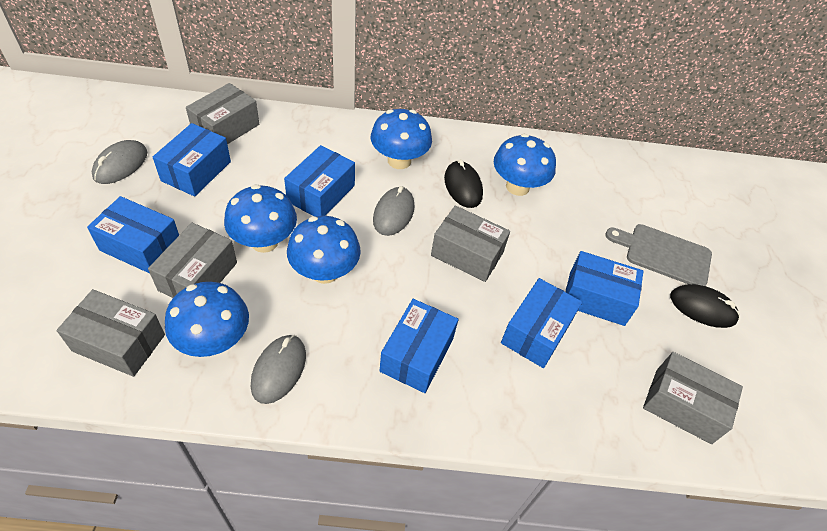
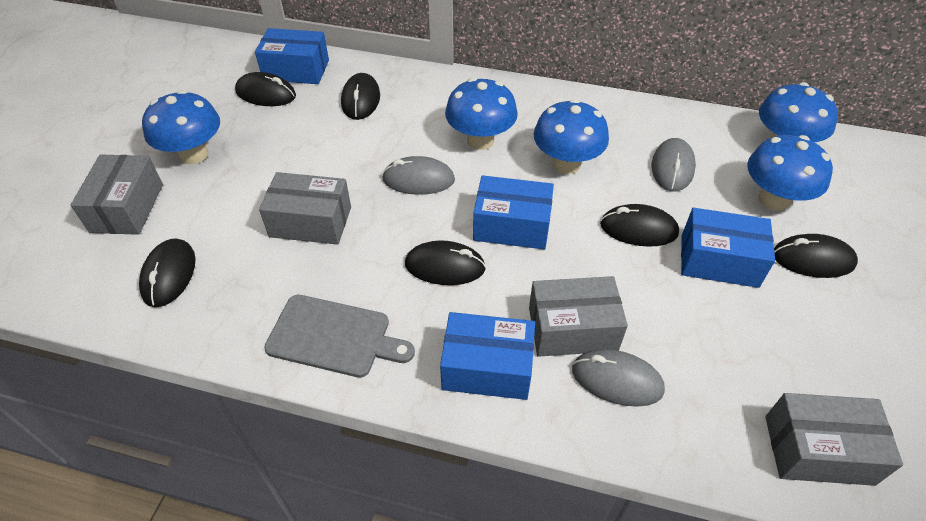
black mouse: [444,159,483,208] [670,284,740,328] = 2 -> [139,238,196,307] [235,72,296,106] [341,73,380,120] [405,240,486,285] [600,204,679,247] [774,234,858,278] = 6
blue box: [87,196,179,273] [153,123,231,197] [284,145,355,217] [380,299,458,393] [501,278,582,368] [566,251,643,326] = 6 -> [255,28,329,84] [440,312,535,400] [473,175,554,250] [681,208,775,288] = 4
grey box: [56,289,165,377] [148,223,237,298] [186,83,259,144] [431,205,510,282] [643,352,743,444] = 5 -> [71,154,163,235] [259,172,351,245] [529,276,628,357] [765,393,903,486] = 4

